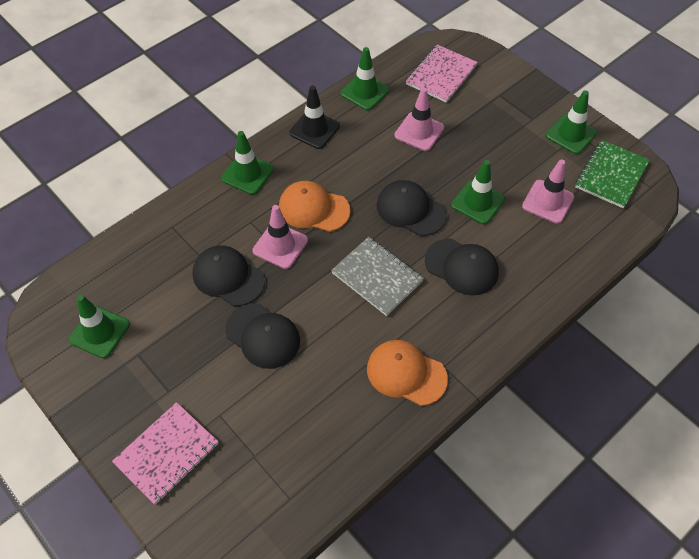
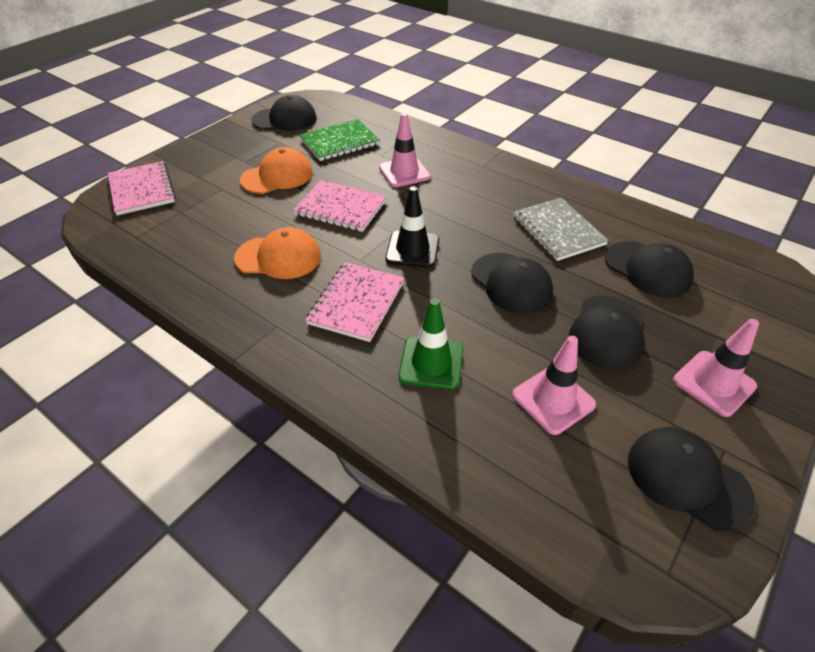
black cap: [193,245,265,306] [225,303,300,369] [376,180,447,236] [425,238,499,295] = 4 -> [251,95,317,131] [471,253,553,314] [569,296,645,369] [605,241,694,297] [628,427,756,532] = 5
green traffic cone: [69,295,130,358] [221,131,274,195] [340,47,390,110] [451,160,505,224] [546,90,597,154] = 5 -> [399,298,464,390] = 1
pink notebook: [112,402,219,505] [406,45,478,103] = 2 -> [108,161,176,215] [293,180,387,232] [305,262,404,342] = 3

